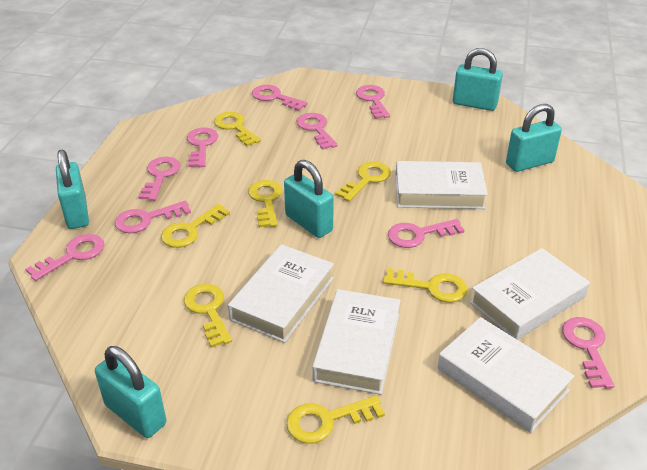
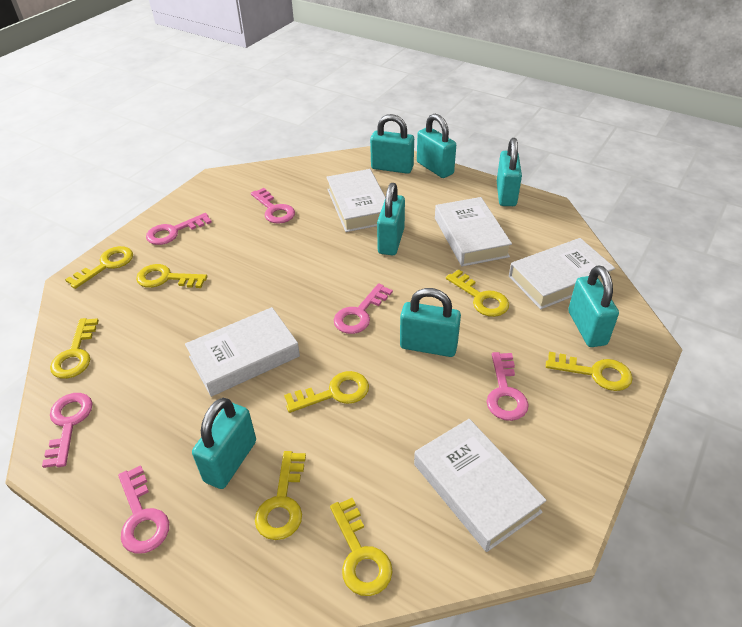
pink key: [25,234,105,281] [115,201,191,233] [138,157,181,201] [187,127,218,167] [252,85,308,111] [297,113,338,150] [356,85,390,119] [388,219,464,248] [562,317,615,389] = 9 -> [42,393,93,468] [118,465,169,554] [146,213,212,245] [251,188,295,224] [334,283,393,334] [487,352,529,421] = 6
turquoise padlock: [56,150,89,229] [95,346,166,438] [284,160,334,238] [453,48,503,111] [506,104,562,172] = 5 -> [192,398,256,489] [370,114,414,174] [377,183,405,255] [400,288,461,357] [417,114,456,178] [497,138,522,206] [568,265,619,347] = 7
yellow key: [161,204,230,248] [184,284,232,348] [214,112,261,146] [248,180,283,228] [286,395,385,444] [335,161,391,202] [383,268,467,303] = 7 -> [50,318,99,379] [65,246,133,289] [136,264,207,288] [255,451,306,540] [284,371,369,413] [330,498,393,596] [446,269,509,317] [546,352,633,391] = 8

